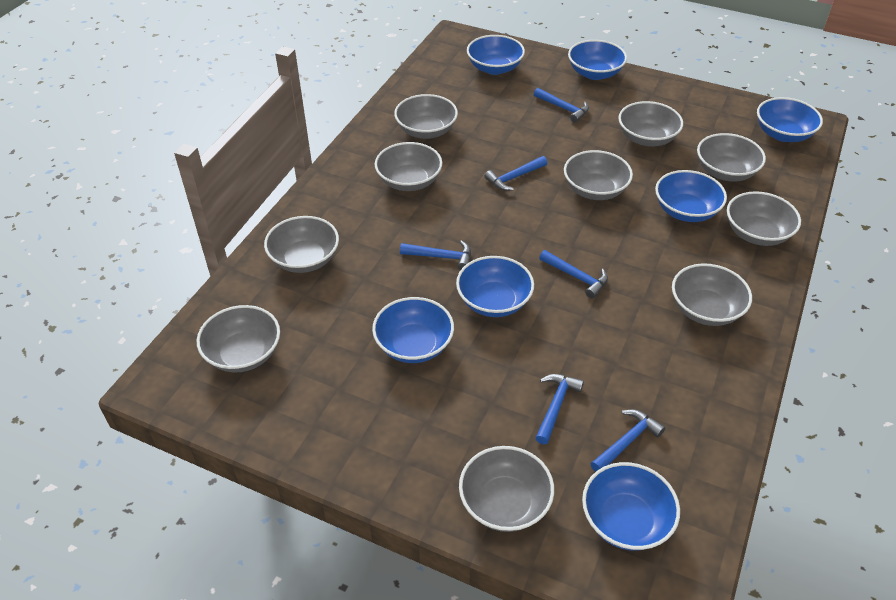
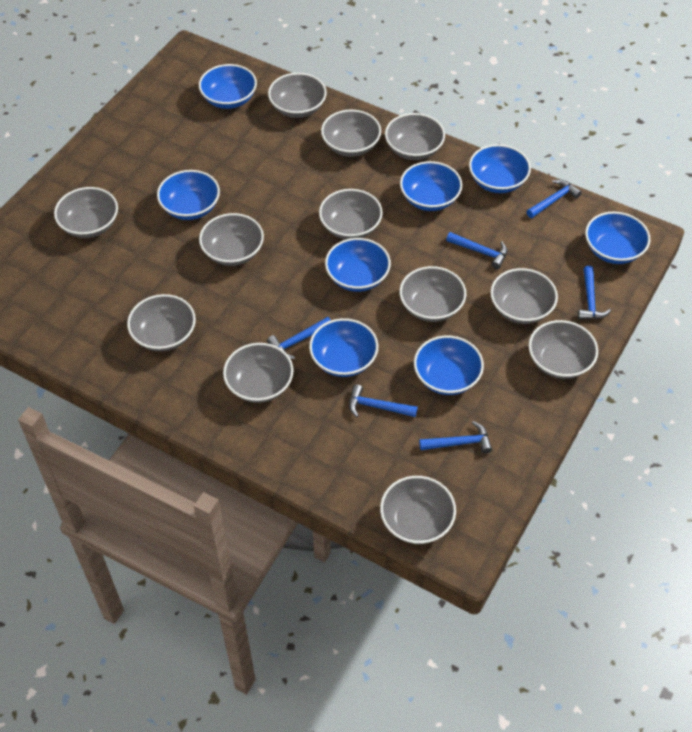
blue bowl: [372,297,454,363] [456,256,534,317] [467,35,525,75] [568,40,627,80] [582,462,680,551] [655,170,727,222] [757,97,823,142] = 7 -> [157,170,220,220] [199,64,257,109] [309,318,378,377] [325,238,391,292] [400,161,462,211] [414,336,484,395] [469,144,531,193] [585,212,650,264] = 8
grey bowl: [197,305,280,372] [264,216,339,273] [375,142,442,191] [394,94,458,139] [459,446,554,532] [564,150,633,200] [618,101,683,146] [672,263,752,326] [697,133,766,182] [727,191,801,246] = 10 -> [54,187,118,238] [127,294,196,352] [199,213,264,266] [223,343,293,403] [268,73,327,118] [319,189,383,240] [321,110,381,157] [380,476,456,544] [385,113,445,160] [399,266,466,322] [490,268,558,324] [529,320,598,379] = 12

